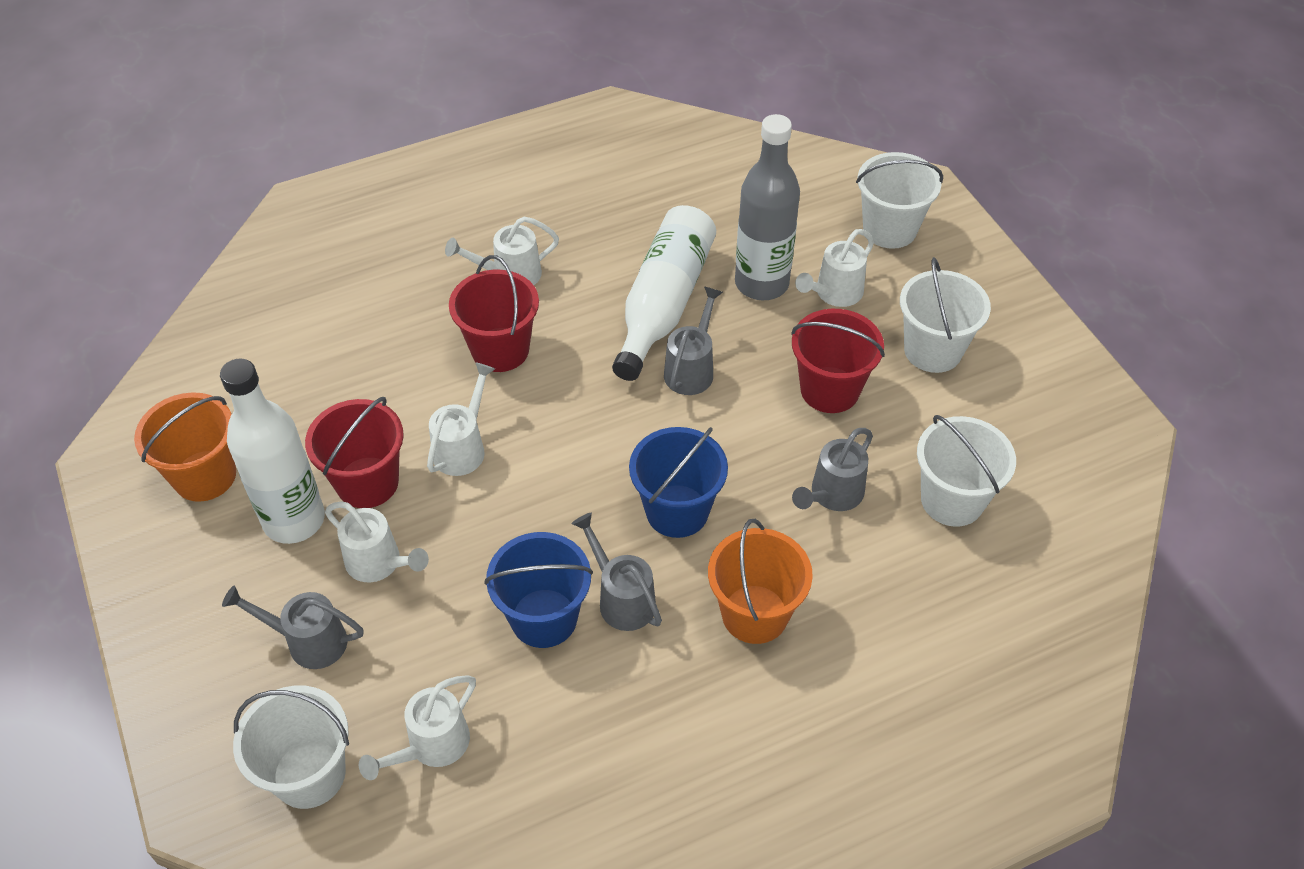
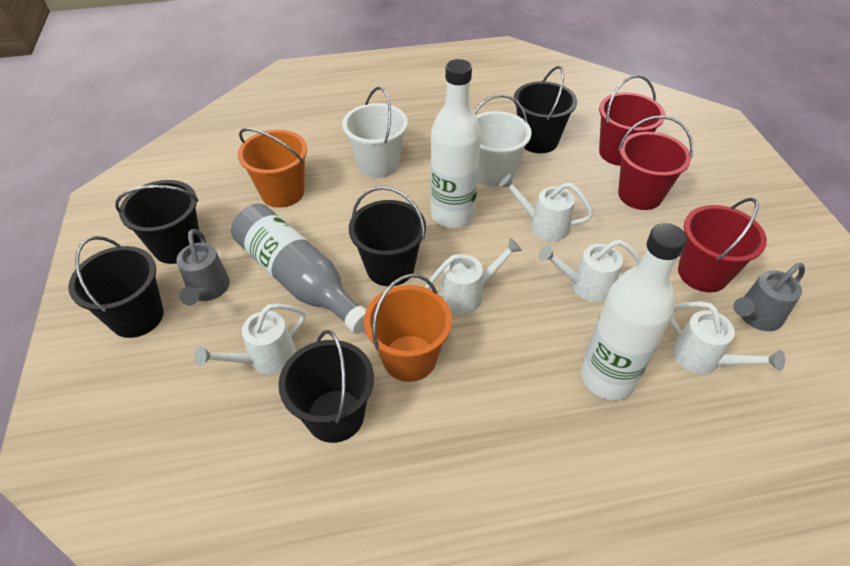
black bucket: none = 0 -> [68,236,164,338] [115,180,201,264] [278,330,374,443] [349,186,426,286] [514,66,577,153] = 5
blue bucket: [484,532,593,648] [629,427,728,538] = 2 -> none = 0
grey watering can: [222,585,364,669] [572,513,662,631] [664,286,723,395] [792,428,873,511] = 4 -> [176,229,230,305] [733,263,805,331] = 2
white bucket: [233,685,349,809] [856,152,943,249] [900,257,991,373] [917,415,1016,527] = 4 -> [342,87,408,178] [474,94,532,187] = 2

